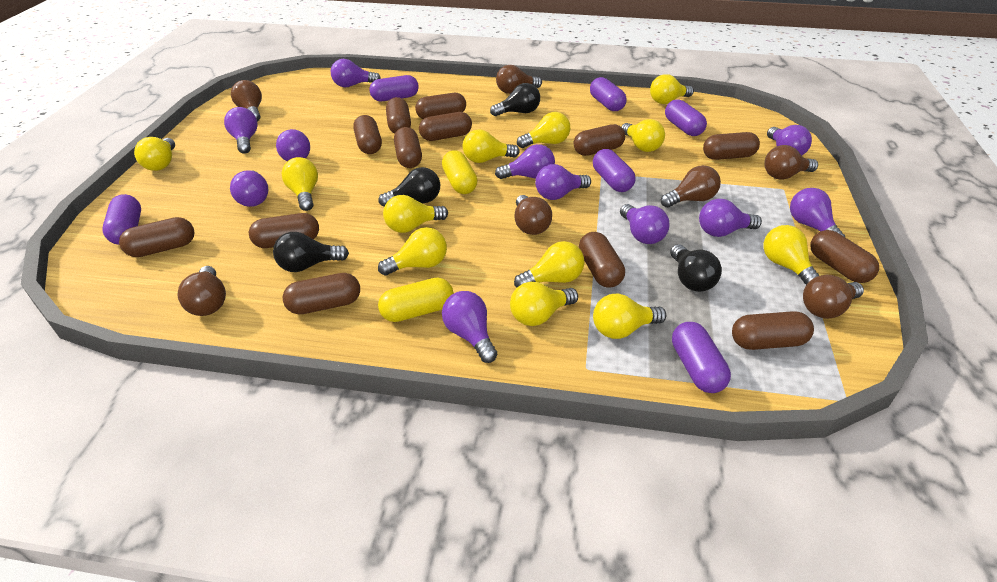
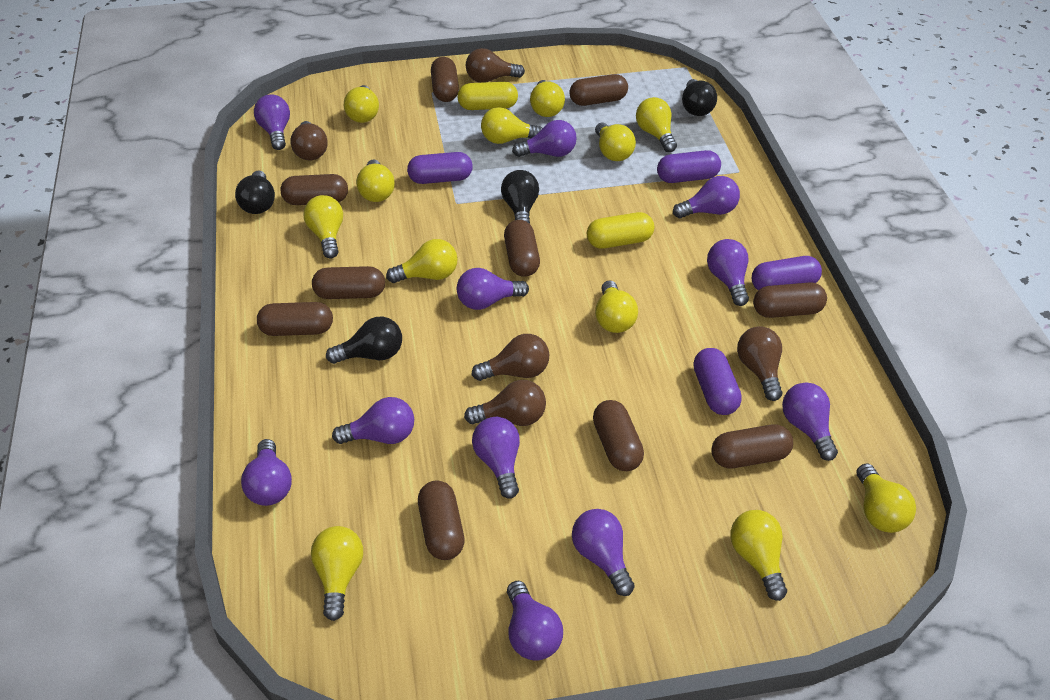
brown capsule: [119,217,195,257] [249,213,319,248] [283,273,360,314] [353,115,382,154] [386,97,411,134] [394,127,422,168] [415,93,466,119] [419,112,472,141] [574,124,625,156] [579,232,625,288] [703,132,760,160] [732,311,814,350] [810,230,879,283] = 13 -> [257,302,333,336] [281,174,348,205] [312,266,385,299] [418,480,464,560] [431,57,459,102] [504,220,540,277] [569,74,628,106] [593,400,644,471] [711,424,793,468] [753,282,827,318] = 10
brown light bulb: [177,266,226,316] [231,80,262,122] [496,65,542,94] [515,195,552,235] [661,165,721,208] [764,145,818,180] [803,275,864,319] = 7 -> [290,121,328,160] [464,380,546,426] [466,48,525,83] [472,334,549,381] [737,326,782,401] = 5
purple capsule: [102,194,141,245] [369,75,419,101] [590,77,627,111] [593,149,635,192] [665,99,707,136] [672,322,731,393] = 6 -> [407,152,473,184] [657,150,721,183] [693,348,742,415] [752,256,822,290] = 4

